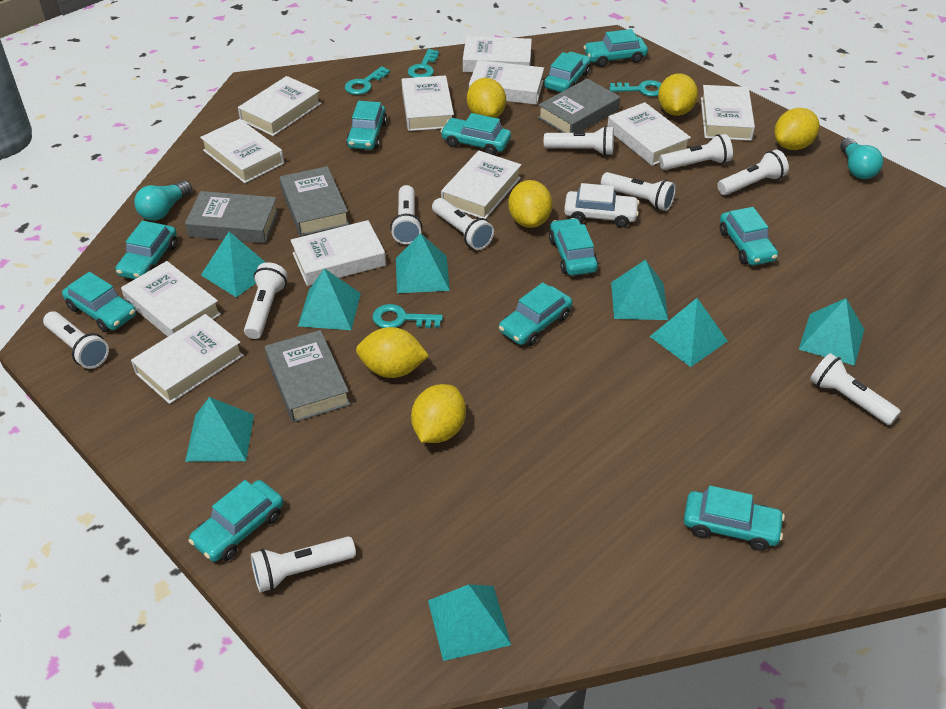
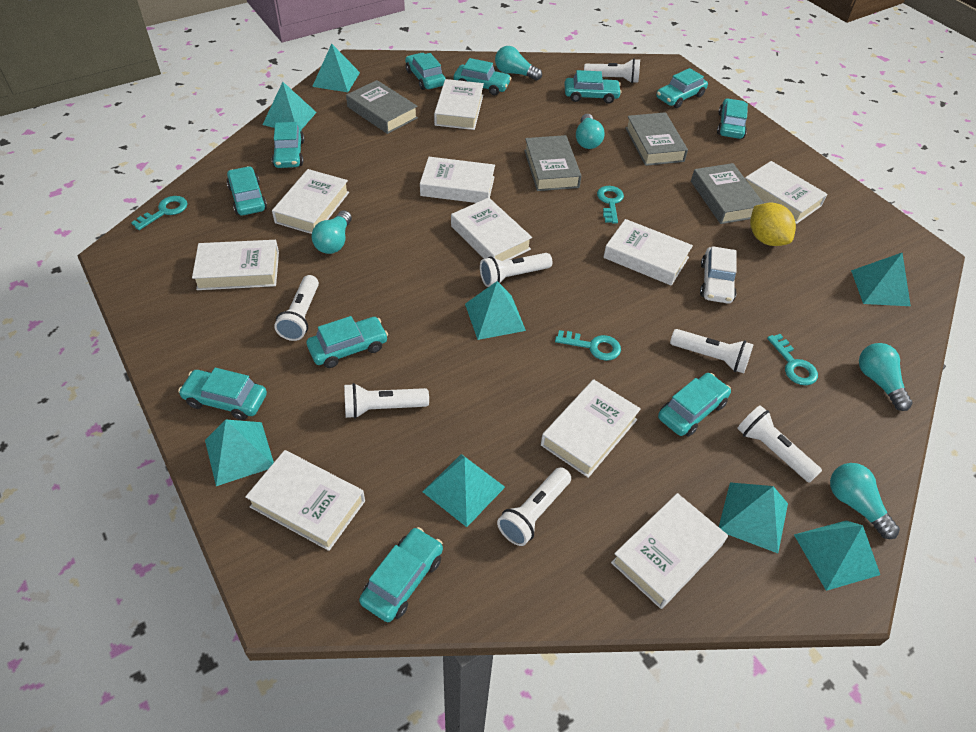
turquoise light bulb: [134,180,192,220] [840,138,883,179] = 2 -> [311,210,352,254] [495,46,542,81] [576,114,605,149] [830,463,900,539] [859,343,912,411] = 5
white book: [121,261,221,337] [131,314,243,404] [200,119,284,183] [238,76,321,136] [290,220,386,286] [402,75,454,131] [441,151,521,219] [463,36,532,72] [469,60,544,105] [607,102,691,166] [701,85,755,141] = 11 -> [192,240,279,290] [245,450,365,551] [272,169,349,234] [420,157,495,203] [434,79,484,130] [451,198,532,261] [541,379,641,478] [603,219,693,286] [611,493,728,609] [745,161,827,224] = 10
white flashlight: [43,311,109,369] [244,262,288,339] [251,537,356,592] [390,185,423,244] [432,198,494,250] [544,126,614,156] [601,172,676,211] [659,134,733,170] [717,150,789,195] [810,353,901,425] = 10 -> [274,275,319,341] [344,383,429,419] [480,253,552,287] [497,467,571,546] [584,58,640,83] [670,329,754,373] [737,405,822,483] = 7
yellow lemon: [356,327,429,378] [411,384,466,443] [467,78,506,118] [508,180,552,228] [658,73,698,116] [774,108,819,150] = 6 -> [750,203,796,246] = 1

